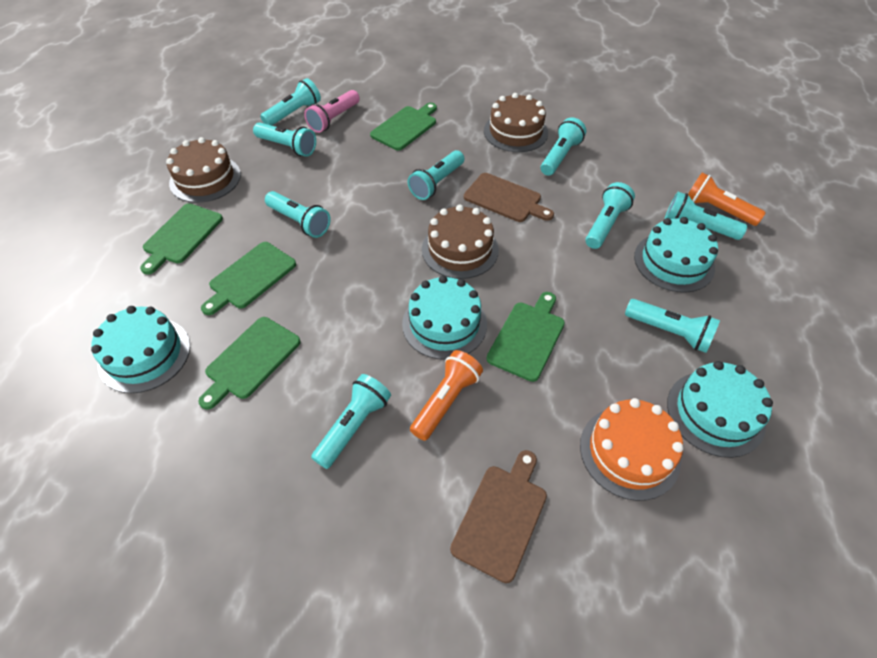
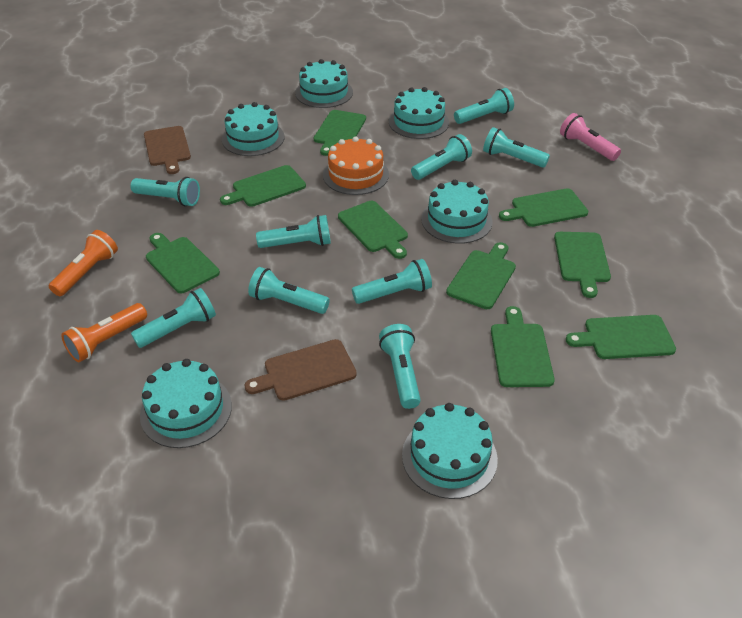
brown cake: [166,137,241,203] [422,205,499,279] [484,93,548,152] = 3 -> none = 0
green cutting board: [140,203,223,275] [198,317,301,410] [201,242,296,315] [370,103,437,151] [486,292,565,382] = 5 -> [146,233,220,293] [220,165,306,207] [314,110,366,156] [338,201,408,259] [446,242,516,309] [491,306,555,387] [499,188,588,227] [554,232,611,298] [566,315,676,359] = 9
turquoise cake: [91,306,190,393] [402,275,487,360] [634,217,718,293] [667,361,773,458] = 4 -> [140,359,232,448] [222,102,284,156] [295,59,353,108] [389,87,449,139] [402,403,498,499] [421,180,493,244] = 6

